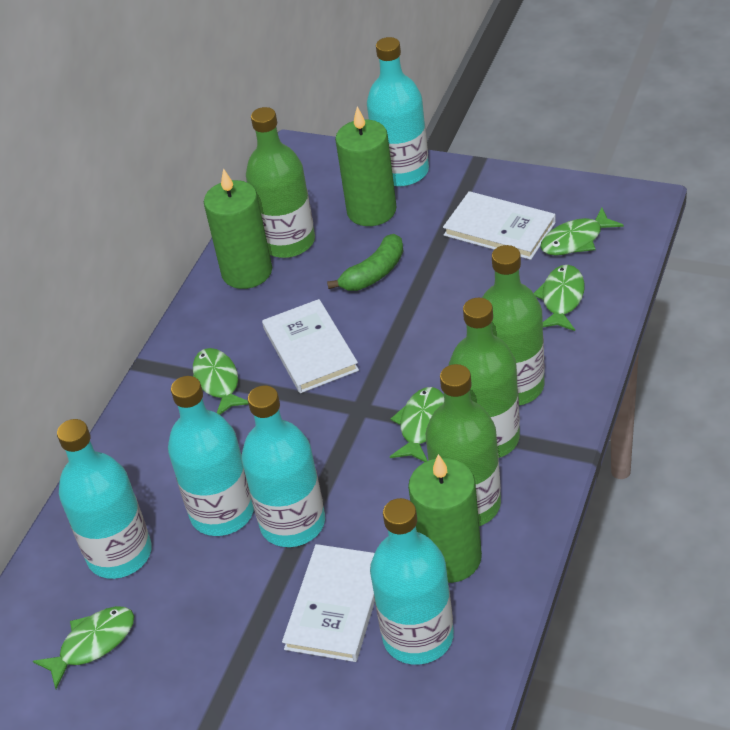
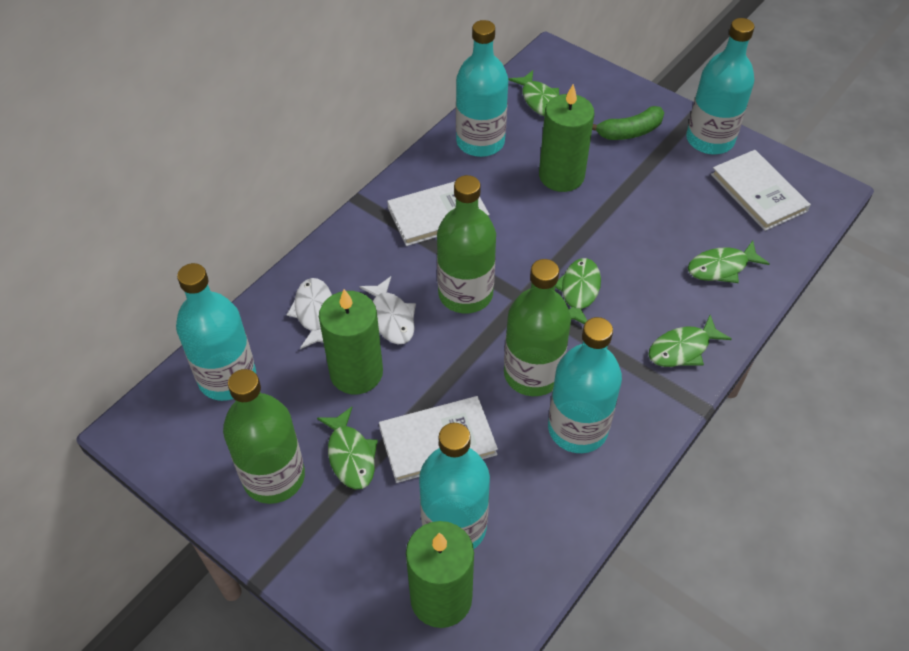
green bottle: [246,107,315,258] [426,364,501,526] [449,298,520,458] [482,245,545,405] = 4 -> [223,369,305,504] [437,175,496,314] [504,259,571,396] = 3
white fish: none = 0 -> [286,278,332,349] [359,276,416,345] = 2

